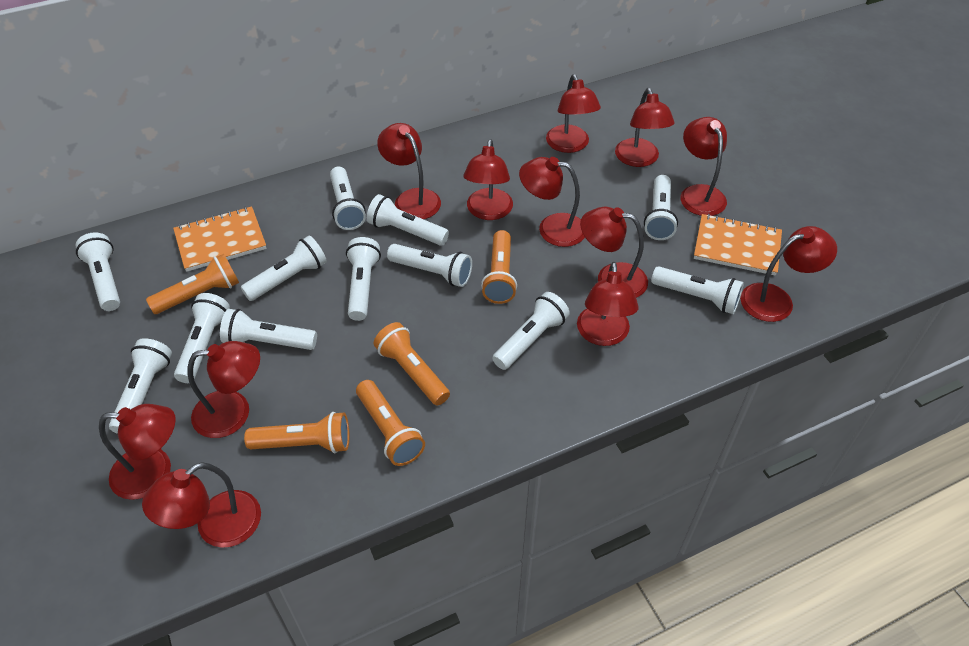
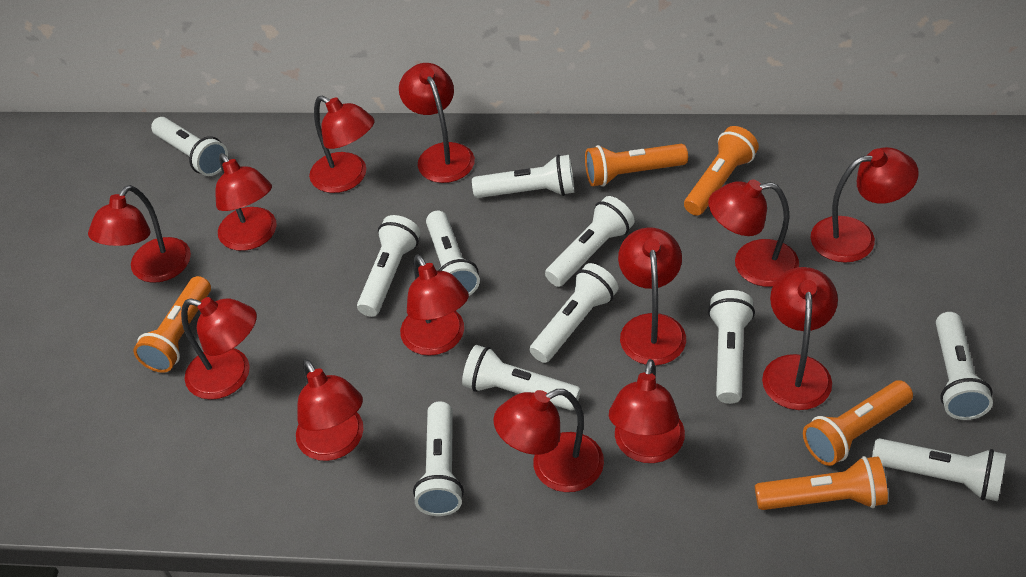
orange notebook: [173,206,267,272] [694,214,782,276] = 2 -> none = 0
red lamp: [99,404,176,500] [142,462,261,548] [187,341,260,438] [377,123,441,219] [463,139,513,220] [519,157,585,247] [546,74,601,153] [577,262,639,346] [580,207,648,298] [615,88,674,167] [680,117,727,216] [740,226,837,322] = 12 -> [88,185,191,283] [181,297,257,400] [215,153,277,251] [296,359,364,461] [309,95,375,193] [399,63,475,183] [400,254,469,356] [493,389,604,492] [609,359,685,463] [618,227,686,365] [708,179,799,287] [762,267,838,410] [811,147,919,263] = 13
white flashlight: [76,232,120,311] [109,338,172,434] [174,293,230,383] [220,309,317,350] [241,236,327,301] [330,166,366,230] [346,237,381,321] [367,194,449,246] [387,244,472,287] [492,292,570,370] [644,175,678,240] [651,266,744,314] = 12 -> [151,117,228,176] [357,215,420,317] [413,402,464,516] [426,211,480,296] [462,345,581,410] [472,155,575,198] [530,263,618,363] [545,196,635,287] [708,290,755,404] [872,438,1006,501] [936,312,993,420] = 11

